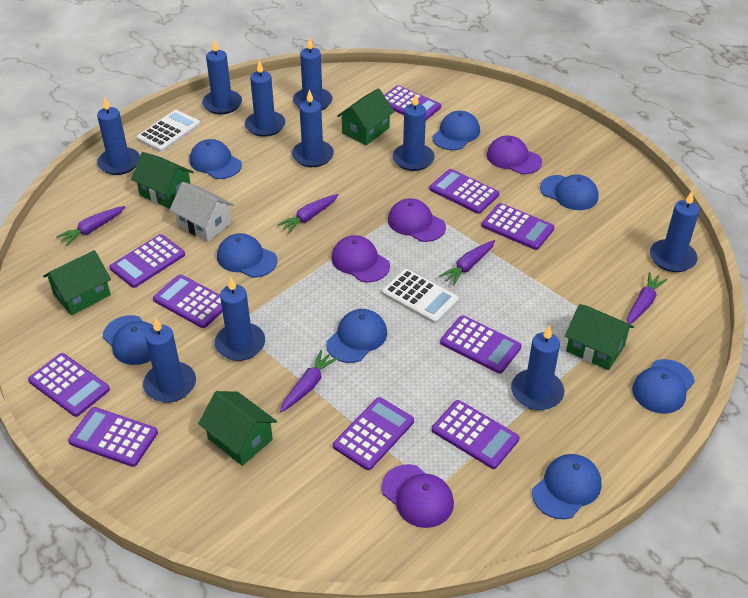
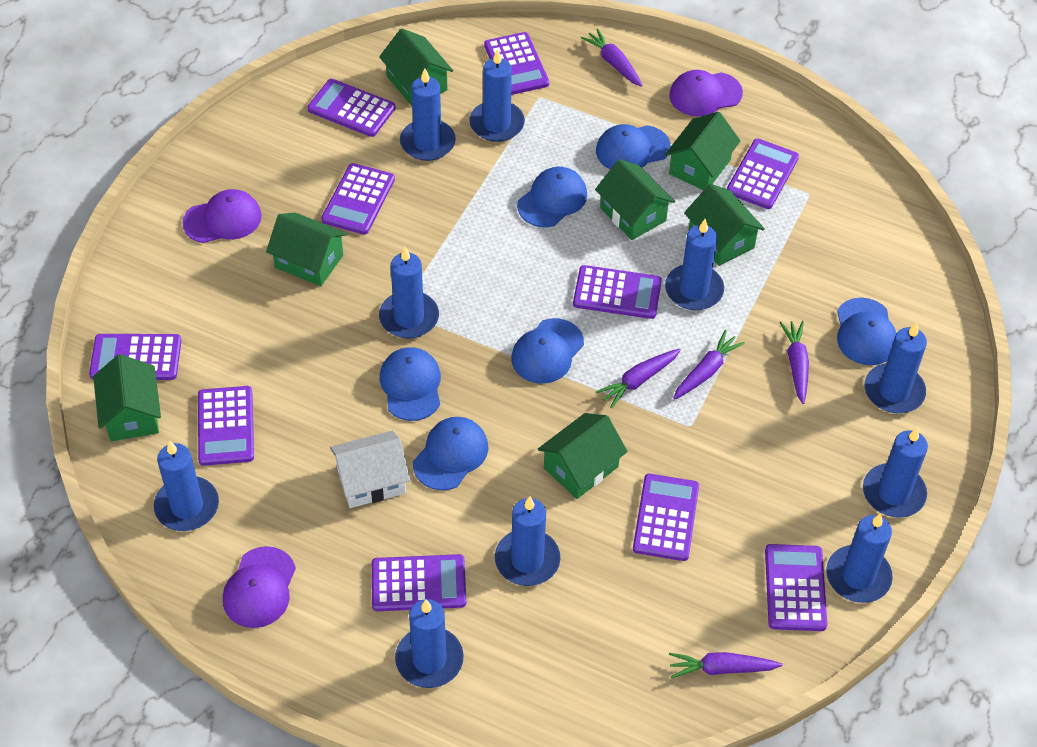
blue cap: [103,315,153,365] [190,139,242,179] [217,233,278,278] [326,309,387,363] [432,111,480,150] [532,454,602,519] [540,175,599,210] [632,359,695,413] = 8 -> [380,347,441,421] [413,417,488,490] [511,318,584,384] [517,167,587,227] [596,124,671,169] [837,298,896,365] = 6
green house: [43,250,111,315] [131,152,194,209] [198,391,277,466] [337,88,394,145] [565,304,634,370] = 5 -> [93,354,161,441] [266,213,347,286] [379,29,453,106] [538,413,628,499] [595,159,675,240] [665,112,740,190] [684,184,765,266] = 7
purple cap: [331,235,390,282] [381,464,454,528] [388,198,446,242] [486,136,542,174] = 4 -> [183,189,262,243] [223,546,296,628] [669,70,743,117] = 3
white calculator: [137,110,201,152] [382,269,459,324] = 2 -> none = 0

